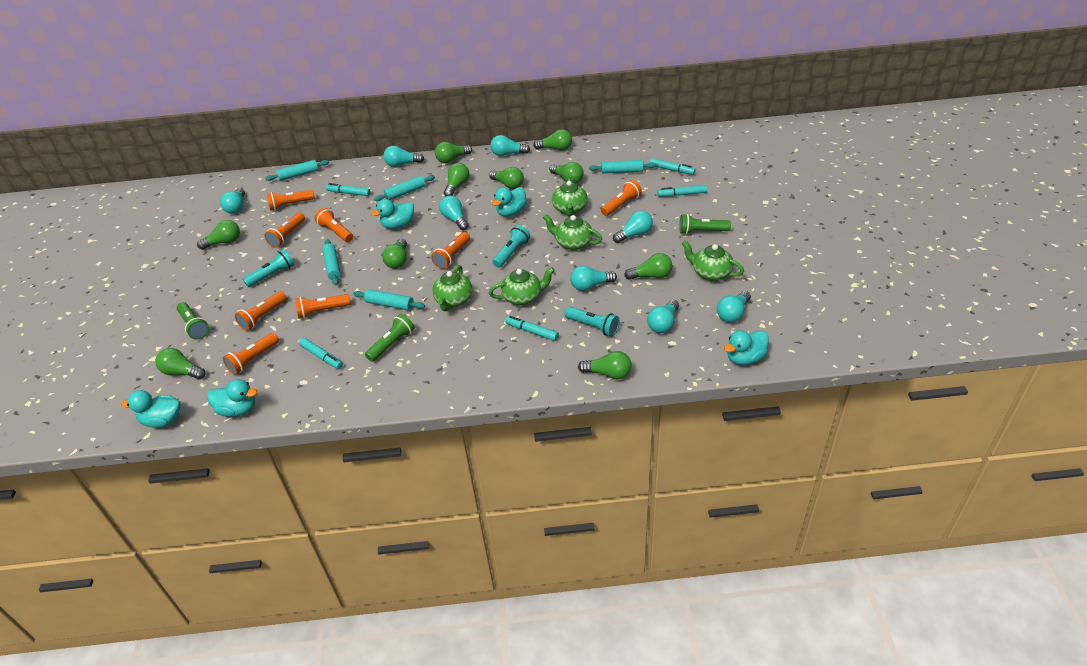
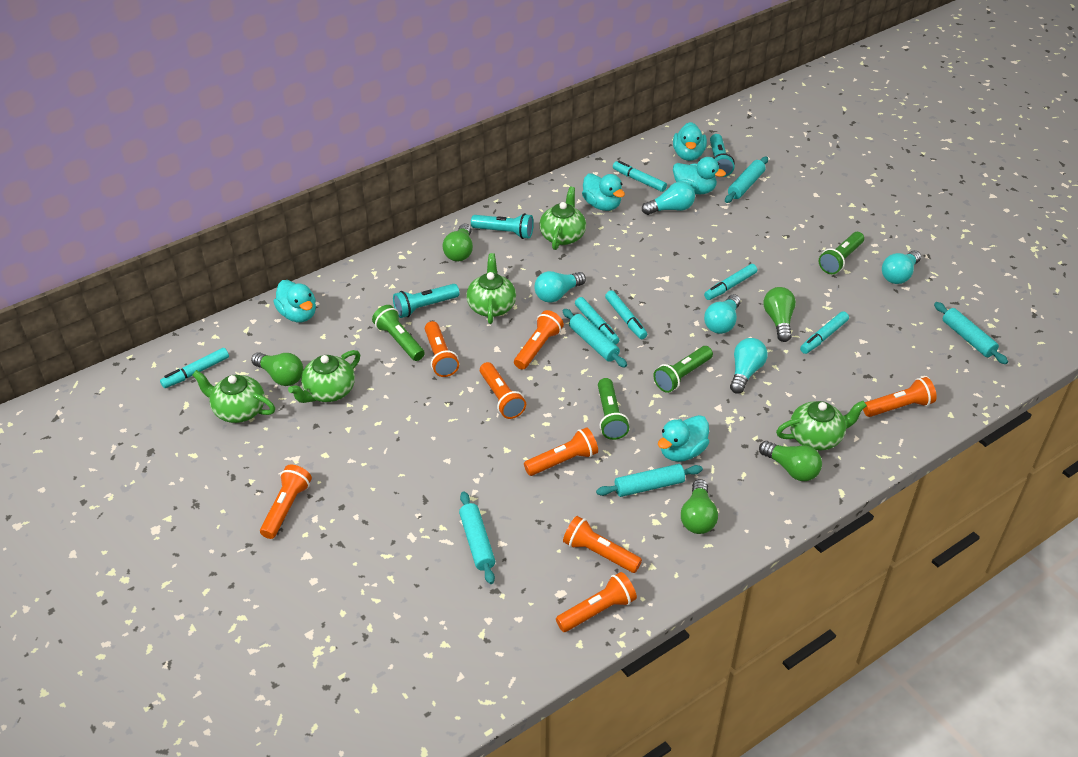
green flashlight: [177,302,209,339] [365,314,415,362] [679,214,731,234] = 3 -> [372,305,425,361] [598,378,629,440] [653,346,713,393] [819,232,864,274] = 4
green light bulb: [155,348,205,379] [197,220,240,250] [382,238,407,269] [435,142,472,163] [444,163,470,196] [489,167,524,189] [533,129,572,151] [549,162,584,184] [578,351,632,379] [624,253,672,280] = 10 -> [251,352,303,386] [443,224,473,261] [681,479,718,534] [759,441,822,481] [763,287,796,342] = 5
turquoise light bulb: [220,188,245,214] [383,146,424,167] [439,196,469,230] [490,135,530,156] [570,266,617,291] [613,211,653,243] [647,300,679,333] [717,291,751,323] = 8 -> [534,271,586,303] [642,182,695,215] [704,294,741,334] [730,338,767,394] [882,250,921,284] = 5
turquoise marker: [299,338,343,369] [326,183,371,196] [505,316,559,341] [649,158,695,175] [658,185,707,197] = 5 -> [160,348,229,388] [575,297,619,345] [605,290,647,339] [613,161,667,192] [704,264,757,300] [800,311,849,354] = 6

